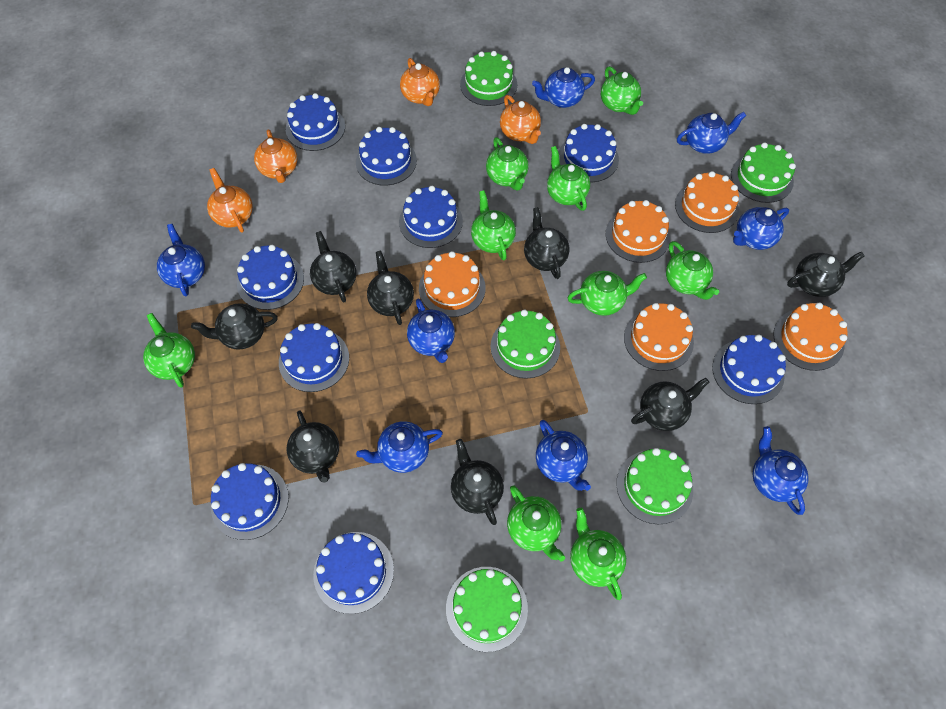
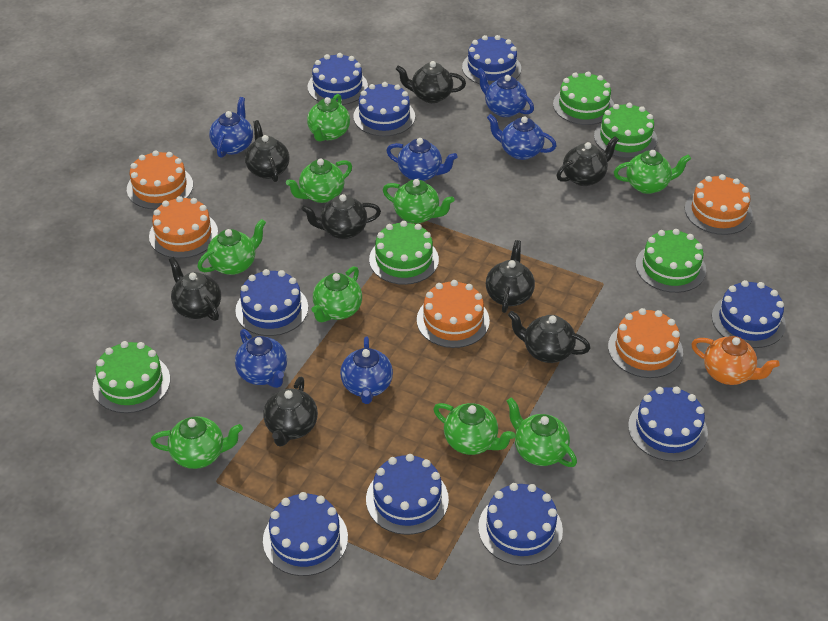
blue teapot: [157,224,205,297] [356,421,443,473] [407,299,455,363] [532,67,595,108] [536,420,591,491] [677,112,746,154] [733,207,789,250] [753,426,809,515] = 8 -> [209,97,253,158] [235,329,287,388] [340,336,393,404] [386,138,458,181] [477,68,534,117] [487,114,557,160] = 6
orange teapot: [207,168,253,233] [254,129,298,183] [400,58,440,106] [500,95,541,144] = 4 -> [691,336,780,385] = 1

